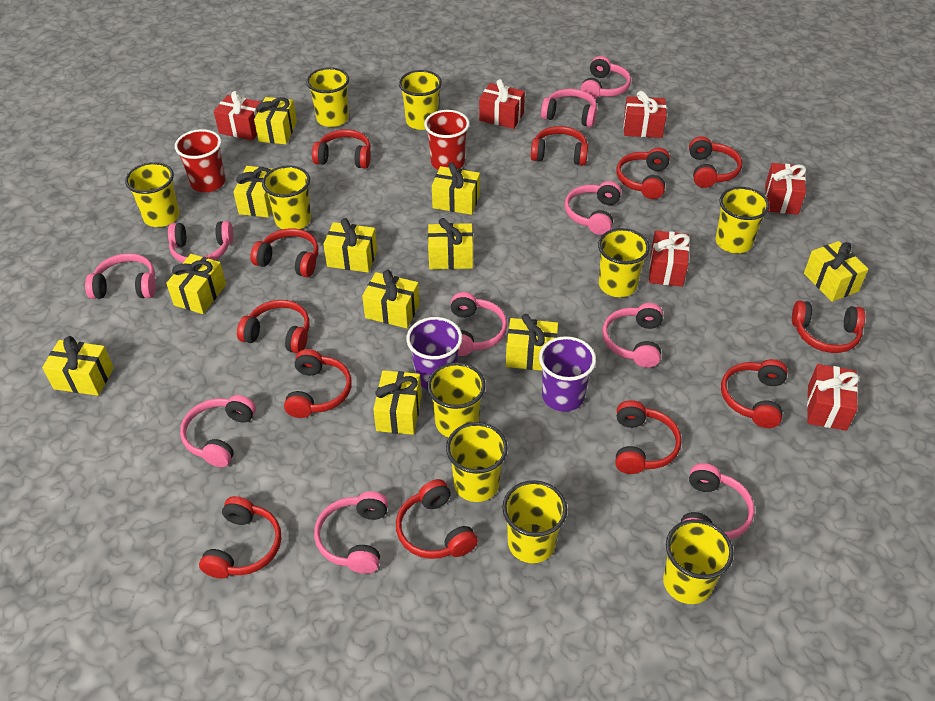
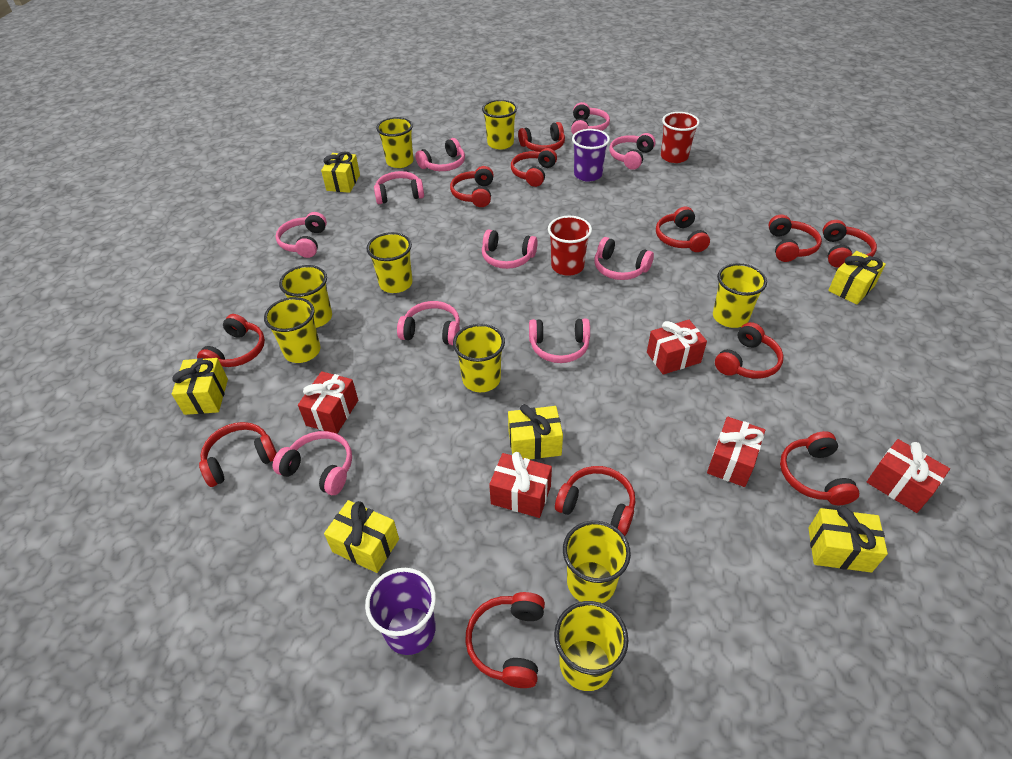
red gift: [214,91,261,141] [479,79,525,129] [624,91,667,138] [649,231,690,287] [765,163,806,215] [807,364,859,431] = 6 -> [298,371,358,434] [489,452,552,518] [647,320,707,375] [707,417,765,487] [867,439,950,513] = 5
yellow cup: [125,162,180,227] [262,166,311,229] [306,67,349,127] [399,70,442,130] [427,362,486,437] [446,422,508,502] [502,480,567,563] [598,228,650,297] [663,519,734,604] [715,187,770,253] = 10 -> [264,297,321,363] [279,265,332,328] [366,232,413,293] [376,117,413,168] [453,324,505,392] [482,100,517,150] [554,601,629,691] [563,521,631,603] [713,263,767,328] = 9
yellow gift: [42,336,114,396] [166,254,226,314] [233,166,273,218] [254,97,297,144] [323,218,377,273] [362,269,420,328] [373,370,422,435] [428,218,473,269] [432,162,480,215] [506,314,558,371] [804,241,868,302] = 11 -> [172,358,228,415] [321,152,360,193] [324,500,399,573] [508,404,563,459] [808,506,888,573] [828,251,886,305] = 6

